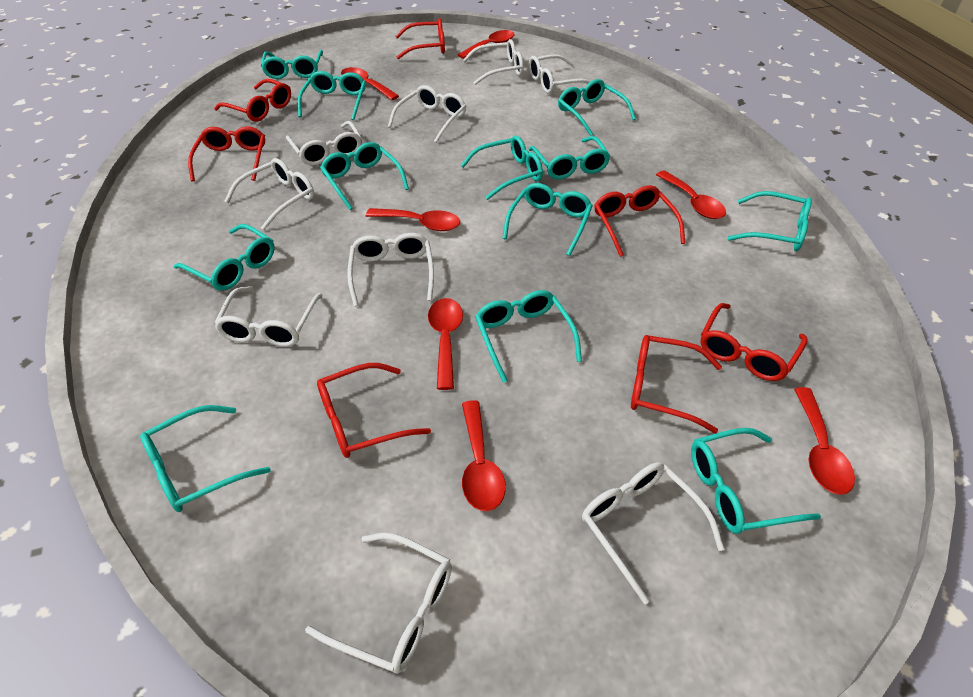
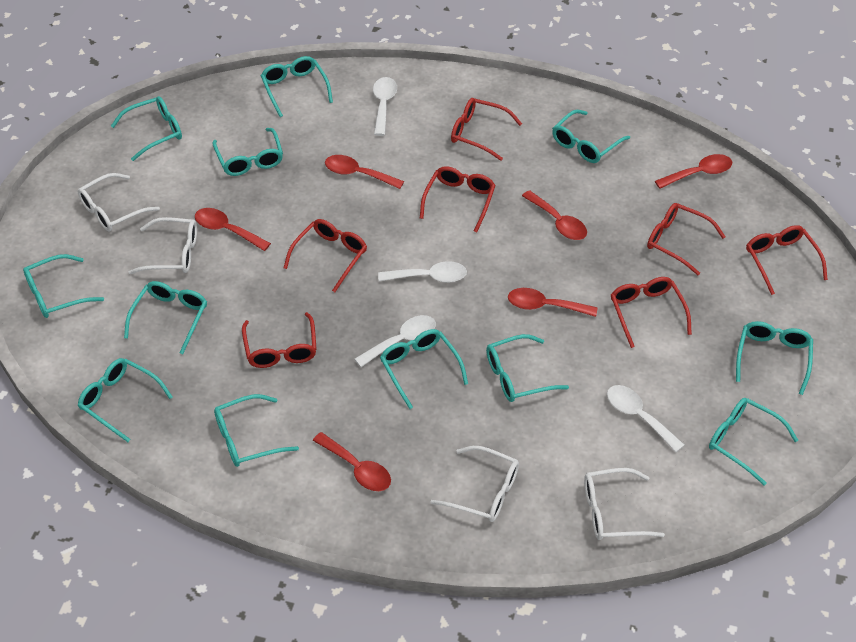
red spoon: [341,67,399,100] [366,208,460,231] [428,298,463,390] [458,30,515,59] [462,400,506,511] [656,171,726,219] [794,387,855,495] = 7 -> [195,208,271,251] [313,432,391,491] [325,155,404,189] [508,288,598,317] [522,190,587,240] [655,154,732,189] = 6
white glasses: [214,286,323,347] [224,158,314,230] [286,121,362,166] [305,533,452,674] [347,233,434,307] [388,85,466,143] [463,39,524,85] [529,54,591,94] [582,462,725,604] = 9 -> [78,173,160,231] [129,217,197,274] [430,446,519,522] [584,468,665,540] = 4
white spoon: none = 0 -> [355,315,436,367] [373,77,397,136] [378,261,467,283] [607,385,684,452] = 4

